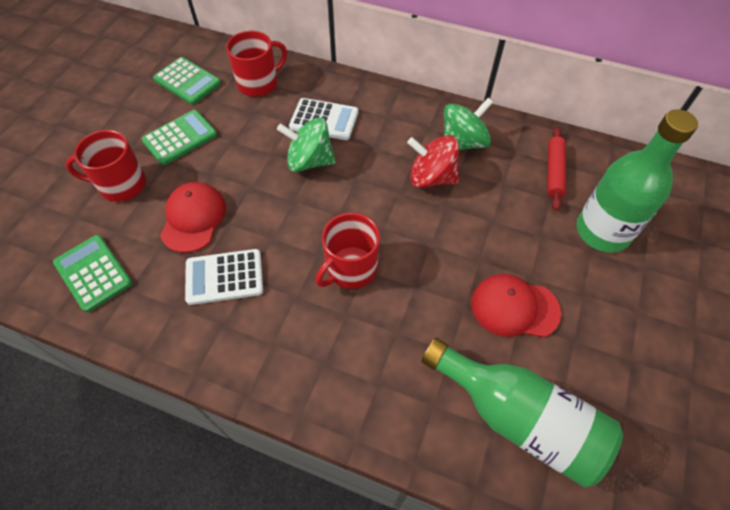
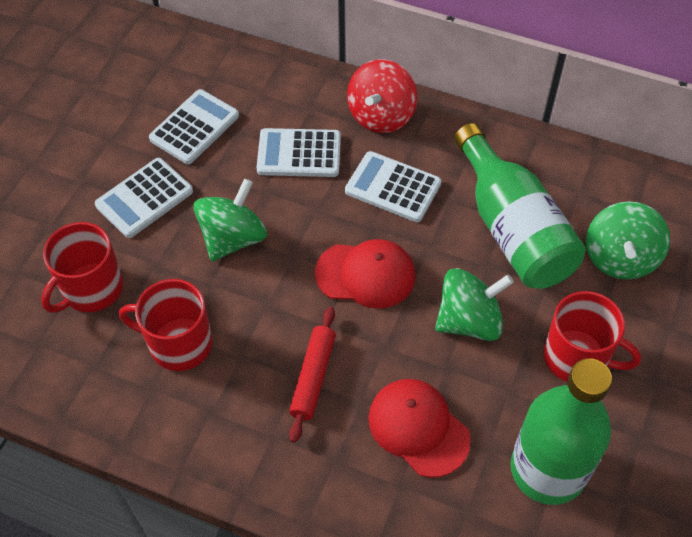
green calculator: [53,235,132,313] [141,110,217,165] [153,57,221,105] = 3 -> none = 0
green spinning top: [277,118,336,172] [444,98,493,150] = 2 -> [194,178,267,261] [435,268,514,341] [586,201,670,280] = 3
white calculator: [185,249,263,305] [289,98,358,140] = 2 -> [95,158,193,238] [149,89,239,164] [256,128,341,177] [345,151,441,222] = 4

